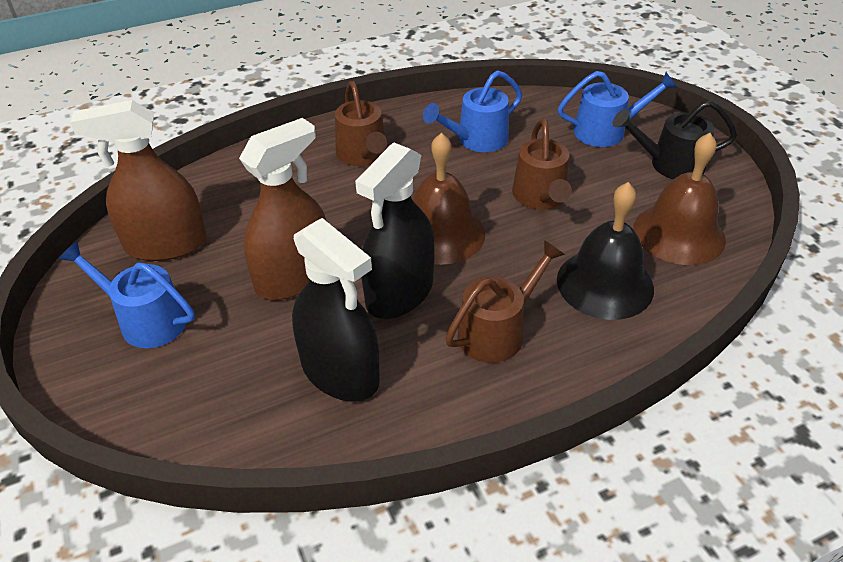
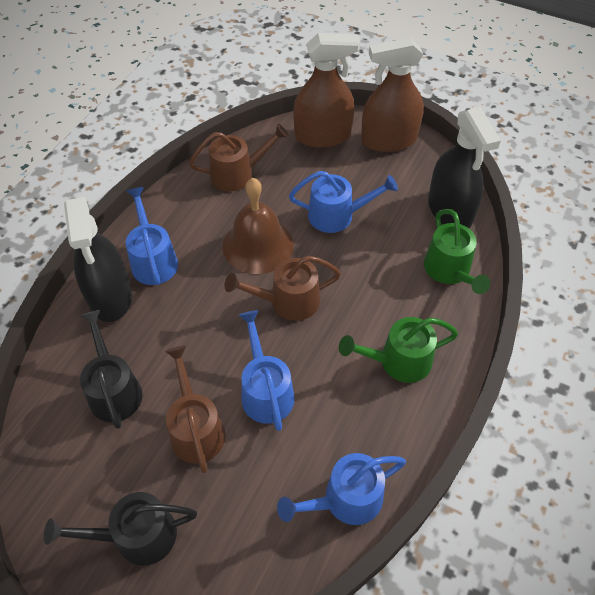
black bell: [557,182,654,320] = 1 -> none = 0
black watering can: [613,100,737,179] = 1 -> [44,492,197,566] [80,310,143,429] = 2
blue watering can: [59,241,195,348] [423,70,522,152] [558,71,677,147] = 3 -> [126,187,178,285] [239,310,294,431] [277,453,406,525] [289,171,398,233] = 4
brown bell: [413,133,485,265] [633,133,726,265] = 2 -> [222,178,294,274] = 1
green watering can: none = 0 -> [339,317,458,383] [424,209,490,294] = 2

